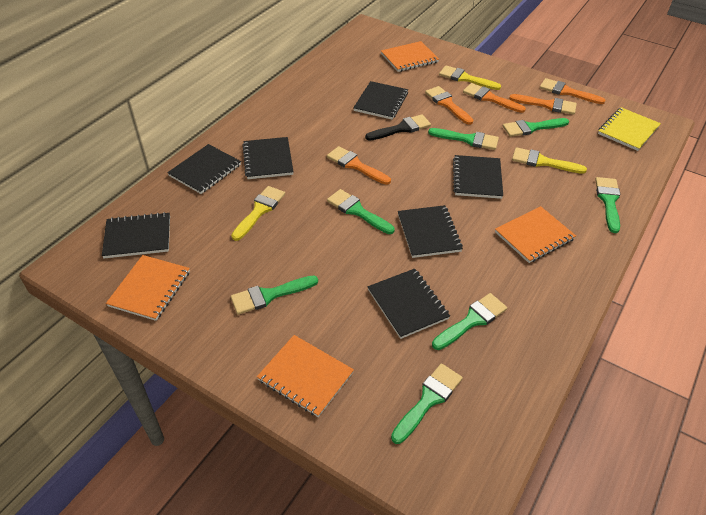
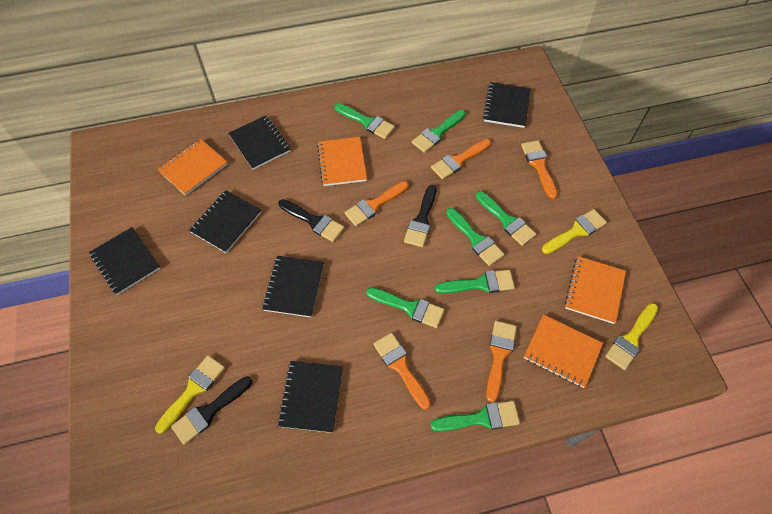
black brush: [365,114,431,141] = 1 -> [171,376,252,445] [278,199,344,242] [404,185,436,247] = 3
black notebook: [102,212,170,258] [167,144,241,194] [242,137,293,179] [353,81,408,120] [368,268,450,339] [398,205,463,258] [453,155,503,199] = 7 -> [89,227,161,295] [189,190,261,253] [228,115,290,170] [262,256,324,317] [277,361,343,433] [483,82,531,128] = 6
yellow notebook: [598,107,661,151] = 1 -> none = 0

